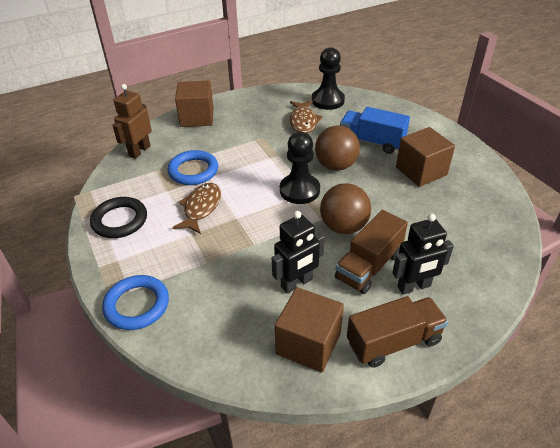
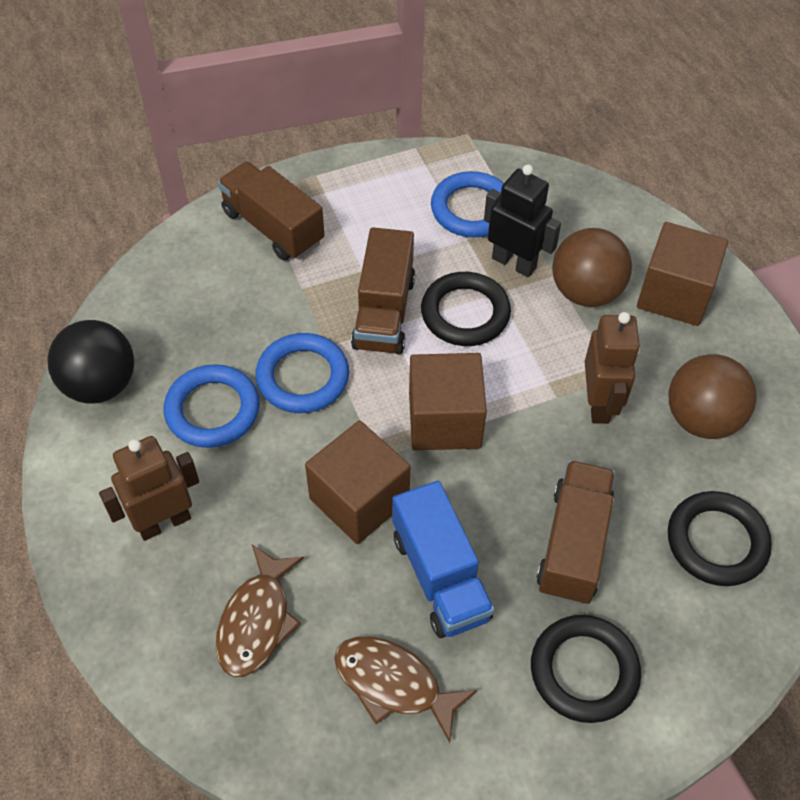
black ball: none = 0 -> [47,320,134,404] = 1
black pawn: [280,132,320,204] [312,47,345,110] = 2 -> none = 0
black ring: [90,197,147,238] = 1 -> [421,272,511,346] [531,615,641,723] [668,491,772,586] = 3
black robot: [272,211,325,294] [392,214,454,295] = 2 -> [484,165,561,277] = 1
blue ring: [102,275,169,330] [167,150,218,185] = 2 -> [164,364,260,448] [255,333,349,413] [431,171,504,238] = 3
brown robot: [112,84,152,159] = 1 -> [99,436,199,541] [585,312,640,424] = 2
brown truck: [335,210,408,294] [347,296,448,368] = 2 -> [218,161,324,261] [351,227,415,354] [536,460,615,605] = 3

